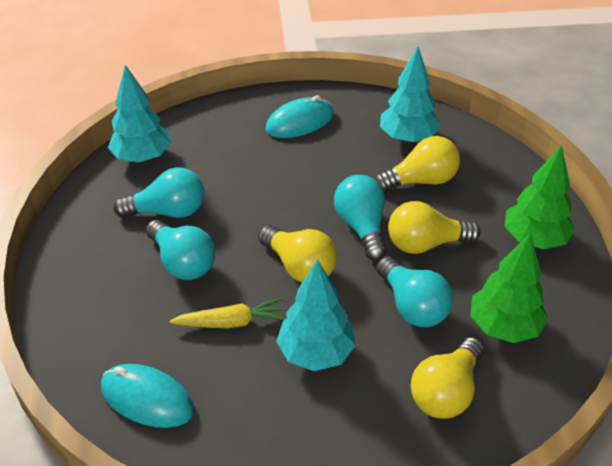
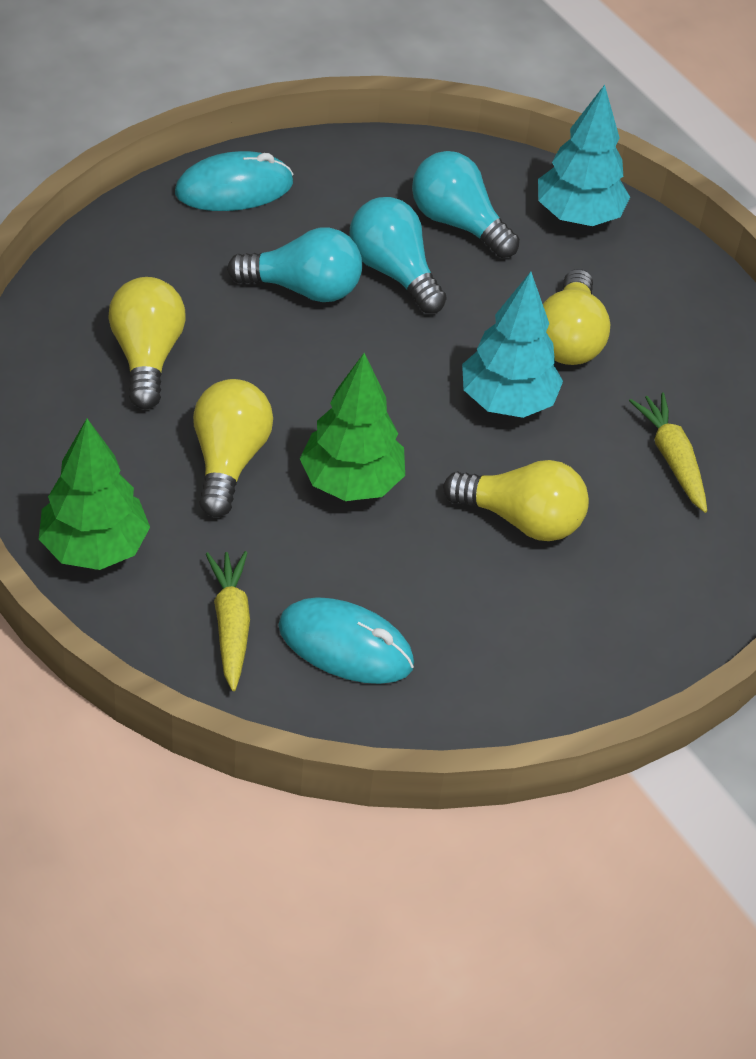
turquoise light bulb: [114,167,204,218] [146,220,215,280] [334,175,387,261] [376,256,453,327] = 4 -> [227,228,362,302] [349,197,447,313] [412,151,520,258] = 3
turquoise tree: [108,65,171,163] [276,259,356,371] [380,47,440,143] = 3 -> [462,272,563,418] [538,85,630,226] = 2
yellow carrot: [170,298,285,328] = 1 -> [206,551,250,691] [629,393,707,513] = 2

